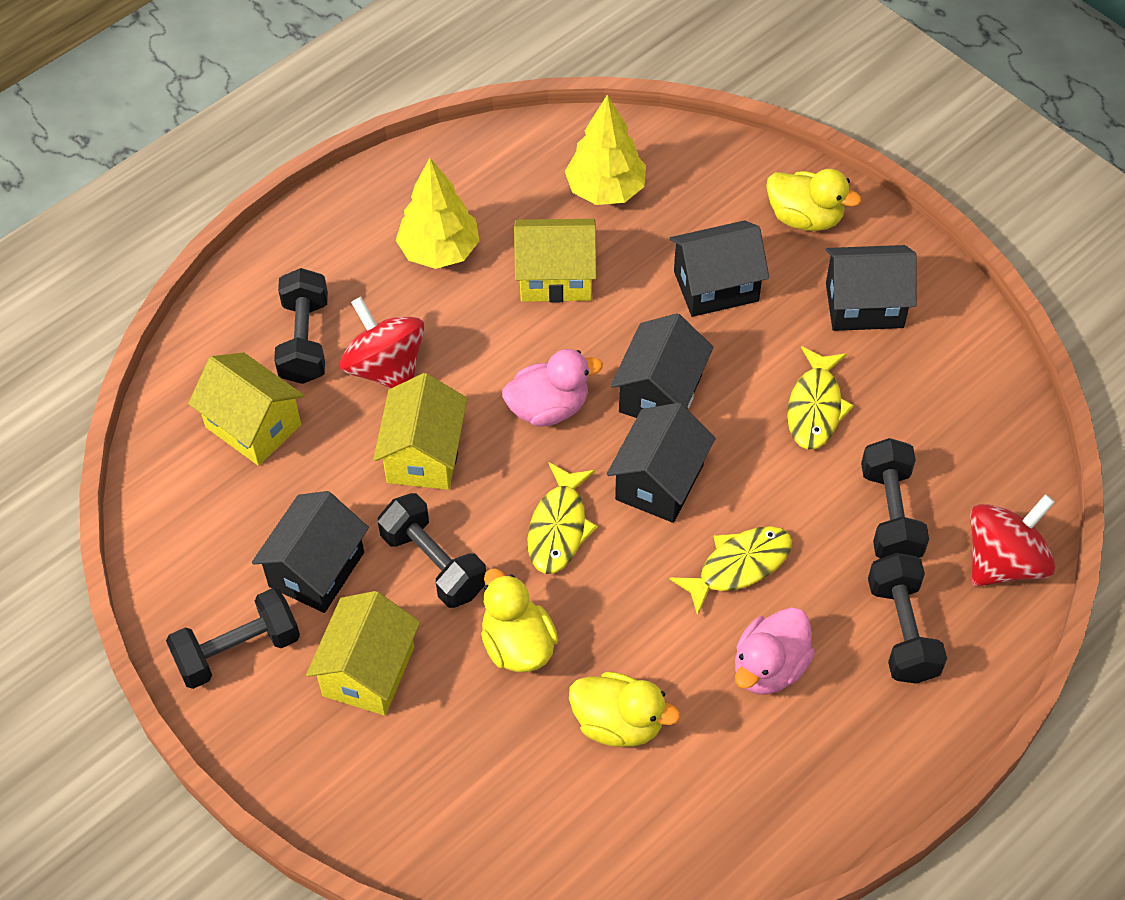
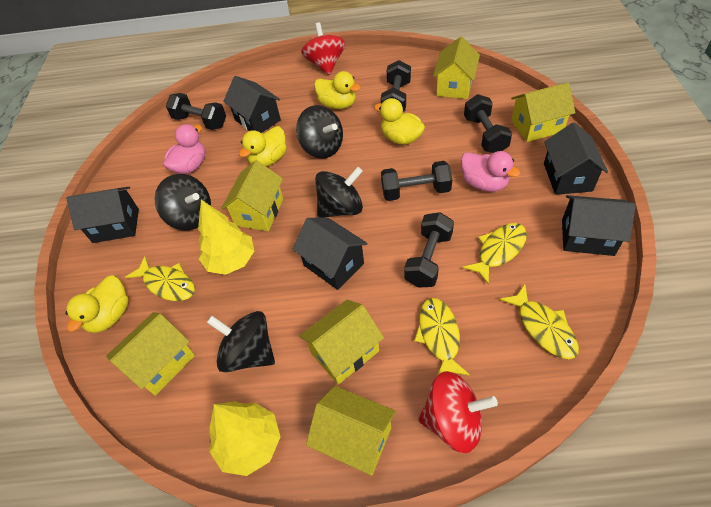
black spinning top: none = 0 -> [154,174,211,230] [206,311,275,373] [296,105,343,159] [315,167,363,218] = 4
yellow duck: [481,568,558,672] [569,672,680,747] [766,169,861,231] = 3 -> [65,275,129,333] [239,126,287,167] [314,71,361,109] [374,98,425,145] = 4
yellow fish: [527,462,598,574] [669,526,792,616] [787,346,854,450] = 3 -> [125,256,195,301] [414,298,470,376] [462,223,527,285] [499,284,579,359] = 4
yellow house: [188,352,304,466] [306,591,420,716] [373,373,467,490] [514,219,597,302] = 4 -> [106,312,195,396] [221,160,283,231] [299,300,384,385] [306,386,396,476] [433,37,480,99] [511,82,575,142] = 6

